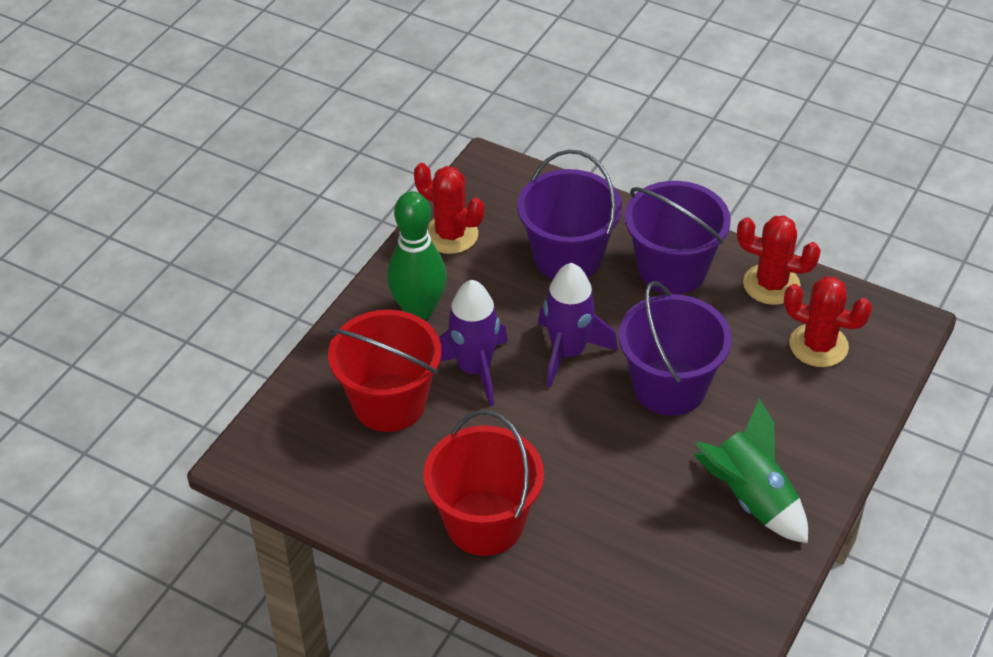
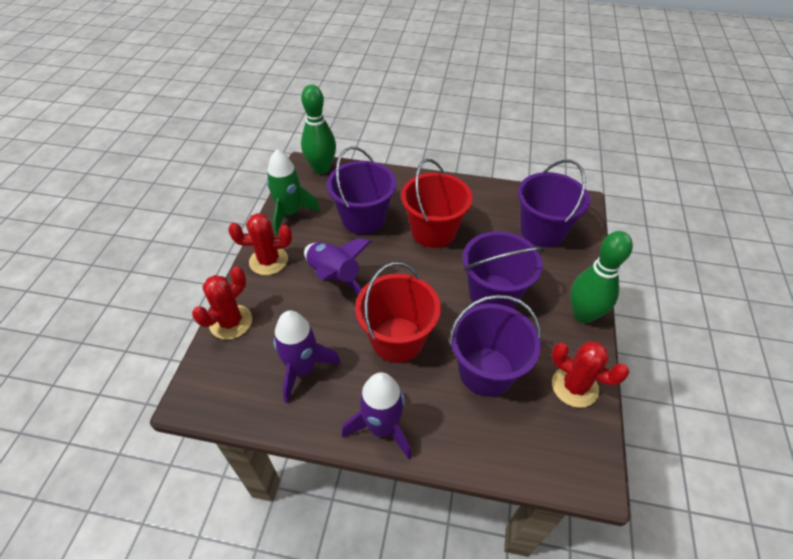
green bowling pin: [387,191,447,320] = 1 -> [301,85,336,174] [570,231,633,323] = 2
purple bucket: [517,150,622,279] [619,281,732,416] [625,181,731,294] = 3 -> [327,146,396,235] [449,295,541,397] [463,231,544,309] [518,160,590,247] = 4
purple rocket: [439,280,508,406] [538,263,618,388] = 2 -> [273,311,341,403] [304,238,372,295] [342,372,411,459] = 3

